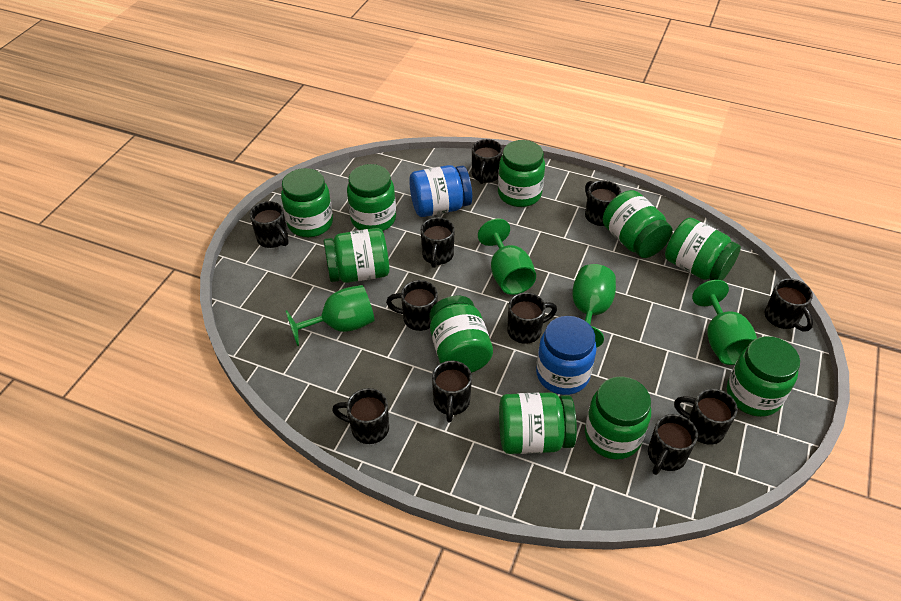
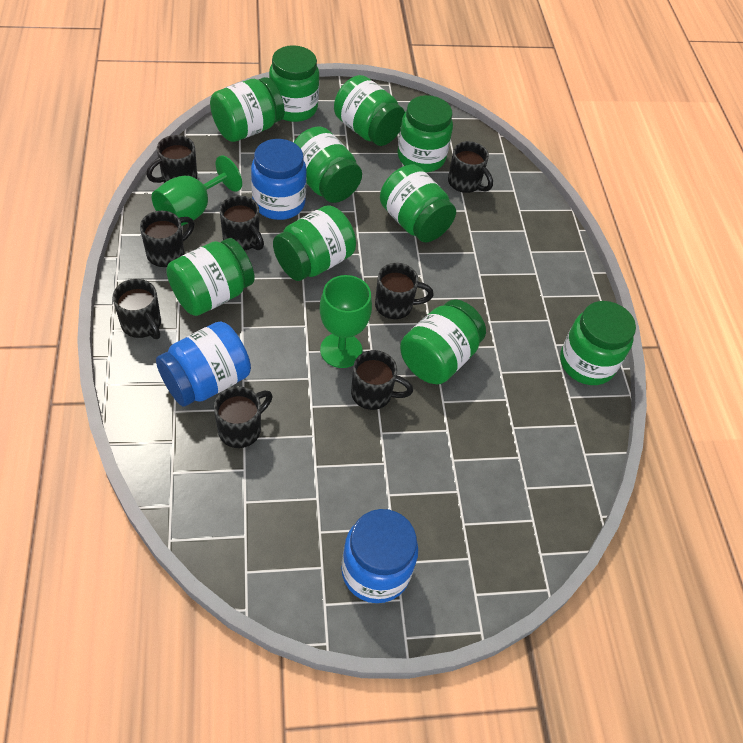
black mug: [250,201,288,248] [332,388,389,444] [386,280,438,331] [421,217,455,268] [432,361,472,422] [472,139,502,184] [507,292,557,344] [585,180,621,226] [648,414,698,475] [674,389,738,445] [765,278,813,331] = 11 -> [113,279,161,339] [140,211,194,267] [146,135,197,183] [214,386,273,448] [219,195,264,251] [351,350,413,410] [375,263,434,319] [448,141,493,193] = 8
blue jar: [409,165,472,217] [536,316,597,395] = 2 -> [156,321,251,407] [251,139,307,220] [341,509,418,603] = 3
green goblet: [286,285,375,346] [478,219,536,295] [572,264,616,348] [692,280,757,365] = 4 -> [152,155,242,226] [320,275,372,368] = 2

